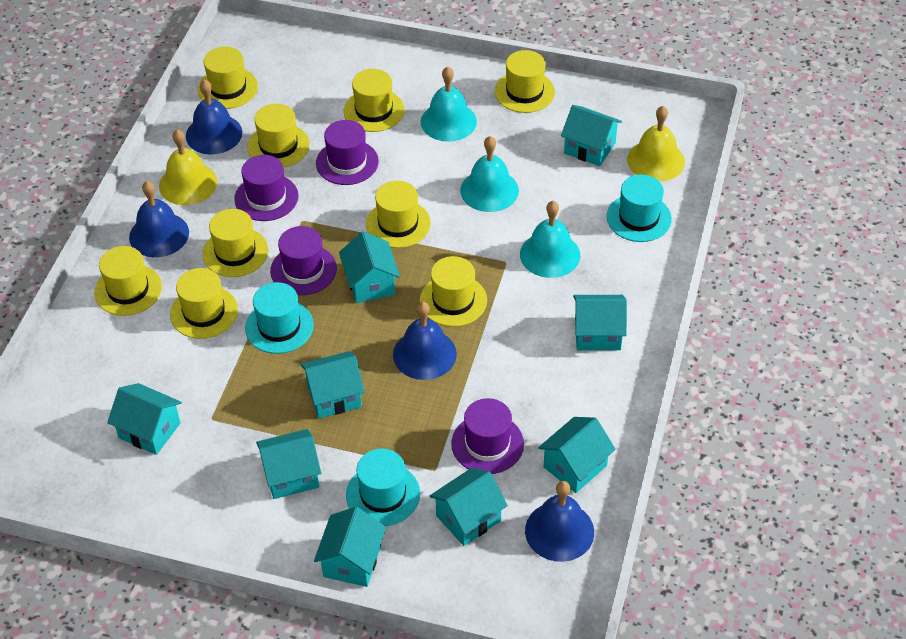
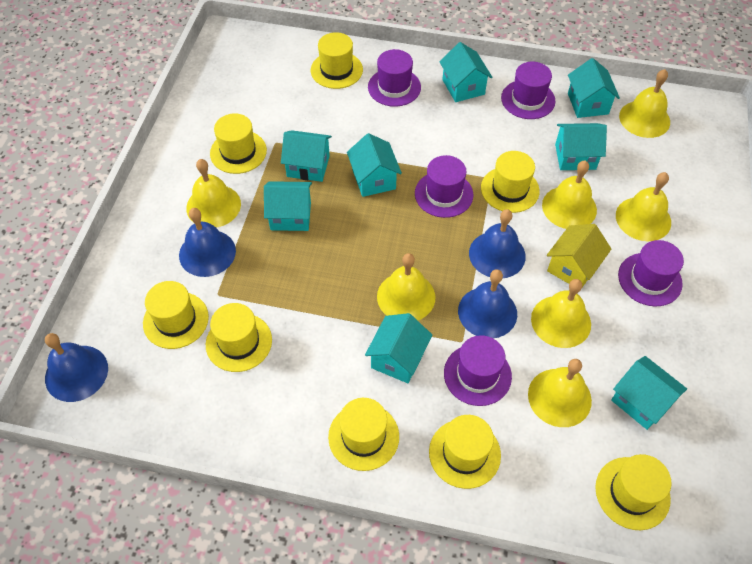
purple hat: [234,155,298,221] [270,226,337,295] [316,120,379,185] [451,398,524,474] = 4 -> [368,49,421,107] [415,155,474,218] [444,335,512,406] [501,62,555,119] [618,240,684,306] = 5
turquoise bell: [421,67,477,142] [460,136,519,212] [520,201,580,278] = 3 -> none = 0
turquoise hat: [245,282,314,354] [346,449,420,526] [607,175,672,242] = 3 -> none = 0
turquoise house: [107,383,182,455] [256,429,321,499] [301,351,365,418] [314,507,386,587] [339,231,400,303] [430,468,508,546] [538,417,616,493] [561,105,622,166] [573,295,627,350] = 9 -> [264,181,312,231] [281,130,332,182] [347,133,402,197] [365,313,432,383] [439,42,493,102] [555,123,607,170] [568,58,620,118] [611,356,687,430] = 8
yellow bell: [159,129,217,205] [627,106,685,181] = 2 -> [186,159,241,228] [377,253,435,320] [528,359,592,427] [531,279,591,348] [542,160,597,229] [616,172,671,241] [619,69,670,138] = 7
yellow hat: [94,246,162,316] [170,268,238,339] [198,46,258,109] [202,209,268,277] [247,104,310,168] [344,69,404,132] [366,181,431,248] [420,256,487,327] [495,50,555,113] = 9 -> [143,281,209,349] [206,303,272,372] [210,113,267,174] [311,32,363,89] [328,398,399,471] [429,415,501,489] [481,151,540,213] [595,454,672,530] = 8
yellow house: none = 0 -> [547,224,611,289] = 1

